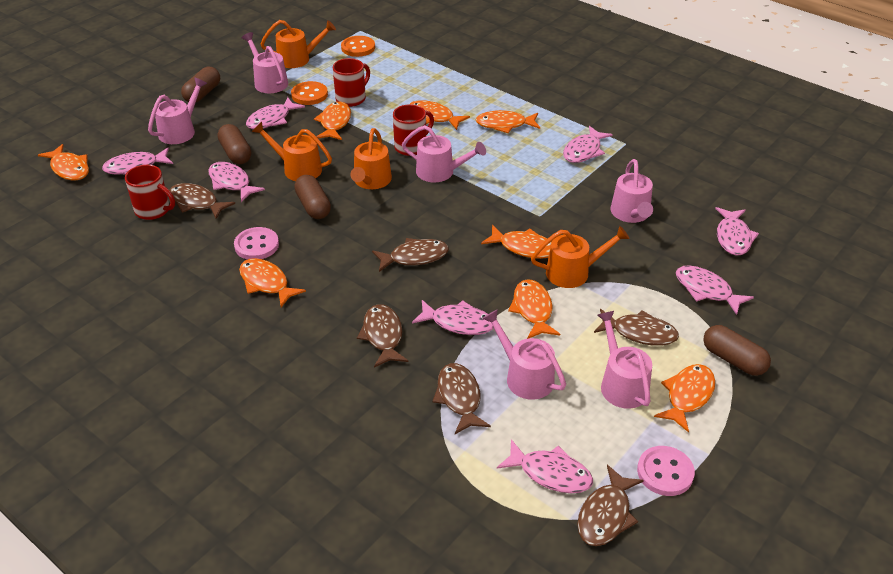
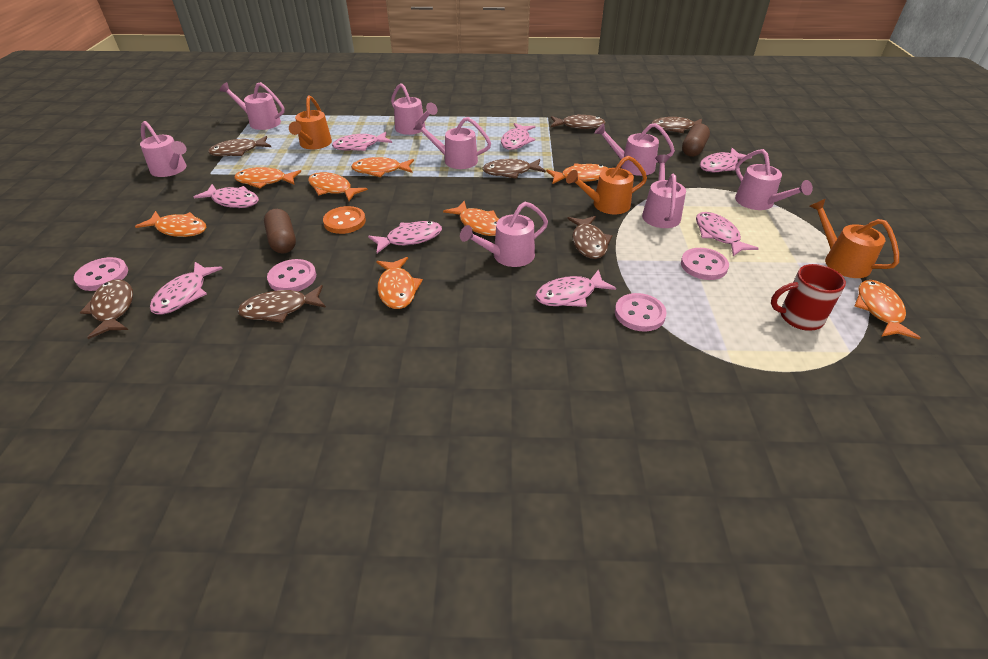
brown capsule: [181,67,220,103] [218,124,251,164] [294,175,331,219] [703,325,771,376] = 4 -> [264,209,296,254] [682,124,710,157] = 2
brown fish: [170,183,235,219] [357,304,409,367] [372,238,449,272] [433,363,491,434] [577,465,644,546] [594,309,679,346] = 6 -> [80,279,133,339] [208,136,271,156] [237,285,326,323] [482,159,546,179] [551,114,606,129] [567,216,613,259] [651,117,702,133] = 7
orange button: [291,81,328,105] [341,36,375,57] = 2 -> [323,206,366,234] = 1
orange watering can: [252,122,332,181] [261,20,336,68] [350,128,392,189] [531,226,630,288] = 4 -> [289,95,332,149] [566,156,647,214] [810,199,899,278] = 3
pink button: [234,227,279,260] [637,446,695,496] = 2 -> [74,257,128,291] [267,259,316,291] [615,293,667,332] [681,248,729,280] = 4
pink watering can: [148,77,207,144] [242,32,288,93] [402,125,486,182] [482,309,566,400] [597,311,652,409] [611,159,653,223] = 6 -> [140,121,187,177] [219,82,285,130] [391,83,438,135] [414,117,491,169] [460,202,548,267] [594,123,675,176] [642,155,686,228] [735,149,813,210] = 8
red mug: [125,165,175,220] [333,58,370,107] [393,104,434,156] = 3 -> [771,264,846,331] = 1

